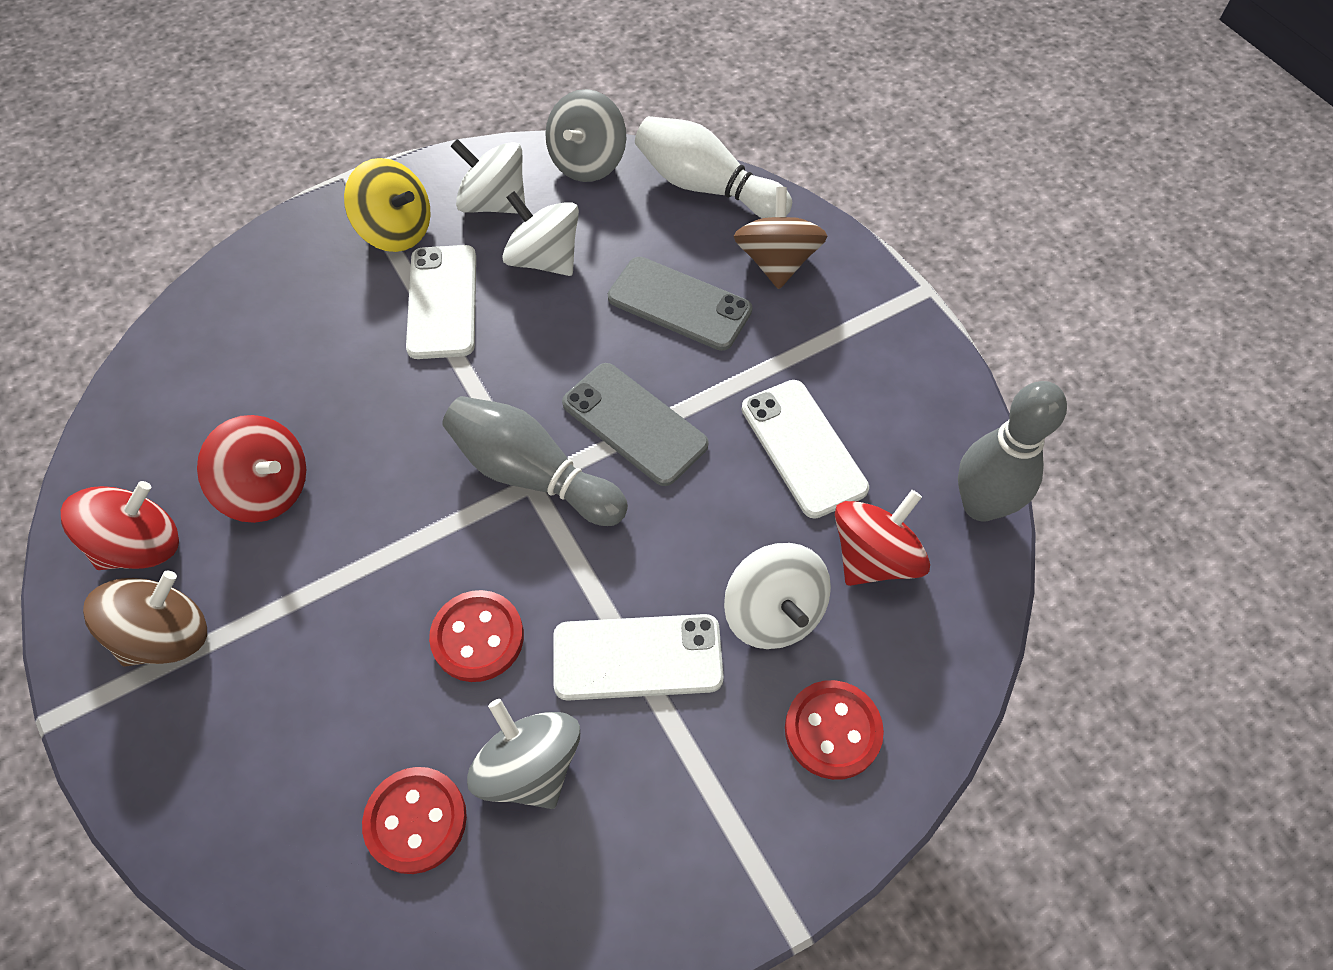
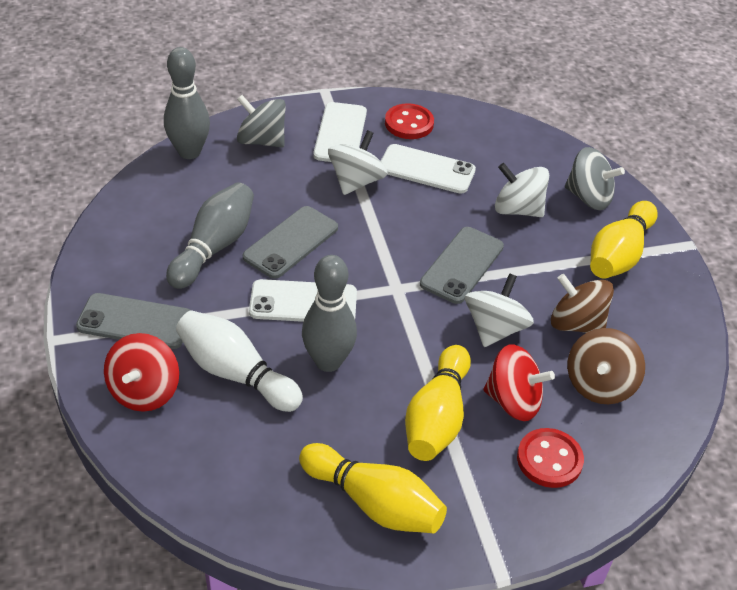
grey bowling pin: [442,396,628,526] [958,381,1067,521] = 2 -> [164,47,210,159] [166,182,254,289] [302,255,357,372] = 3
grey phone: [562,363,709,486] [608,257,752,351] = 2 -> [76,293,191,349] [243,206,338,279] [420,227,504,304] = 3
red button: [362,767,467,874] [429,590,524,682] [785,680,884,780] = 3 -> [385,103,434,139] [517,428,584,488] = 2
red spinning top: [61,481,179,570] [197,415,306,523] [835,490,930,586] = 3 -> [104,333,179,412] [483,344,555,421] = 2
yellow bowling pin: none = 0 -> [299,443,447,533] [405,345,471,461] [590,201,658,279] = 3
yellow spinning top: [344,158,431,252] = 1 -> none = 0

